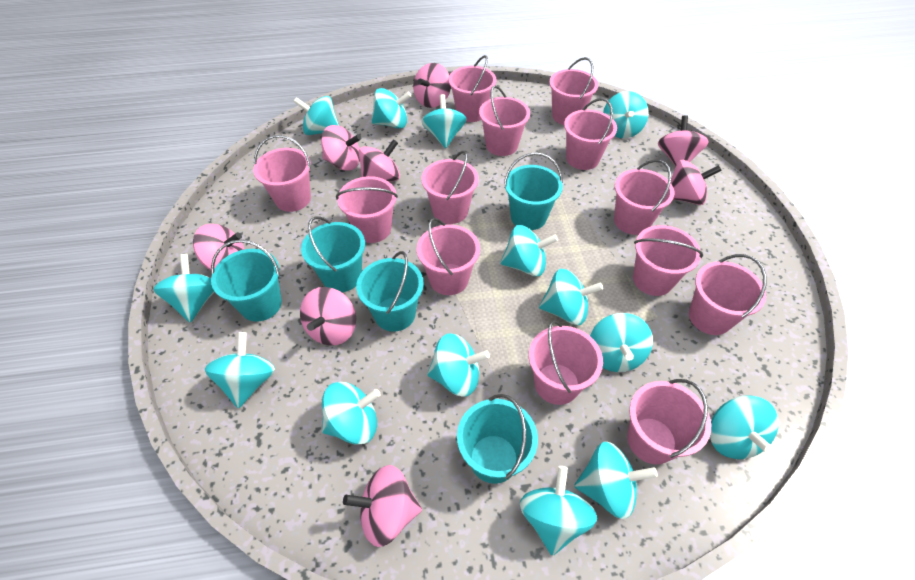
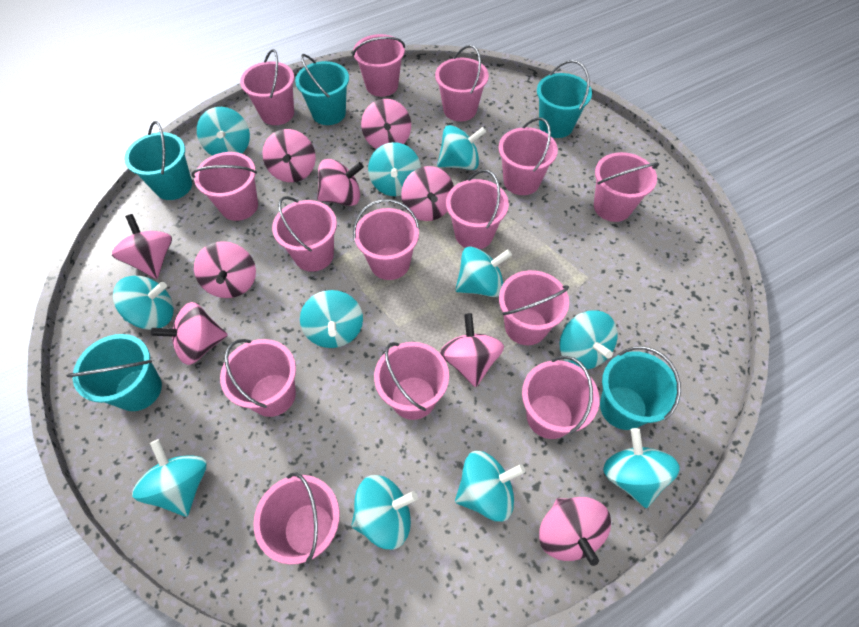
pink bucket: [253,135,311,212] [336,176,398,243] [417,218,480,295] [421,151,479,224] [449,55,497,122] [479,86,530,156] [529,320,603,405] [549,57,598,125] [564,98,617,170] [614,159,674,235] [627,379,711,464] [633,225,703,296] [689,254,767,335] = 13 -> [191,152,258,221] [220,339,296,417] [240,49,294,125] [253,472,340,565] [272,196,337,272] [353,34,405,97] [353,199,420,280] [374,342,449,420] [435,45,489,121] [446,170,509,249] [499,117,558,195] [499,270,569,345] [522,356,600,439] [594,152,659,222] = 14
pink spinning top: [193,224,245,270] [300,287,356,346] [321,125,361,171] [343,465,422,547] [359,139,400,182] [413,63,451,108] [658,115,709,167] [671,160,722,205] = 8 -> [112,214,172,279] [151,302,228,365] [194,241,256,298] [262,129,316,182] [317,159,364,206] [361,99,411,149] [401,166,454,221] [440,313,504,387] [539,497,611,566] = 9
turquoise spinning top: [153,254,215,323] [205,332,275,409] [293,96,339,135] [322,382,381,445] [371,88,411,129] [421,94,467,148] [427,333,490,397] [500,225,558,276] [520,466,597,556] [539,269,603,325] [574,441,658,519] [590,313,653,372] [603,91,649,138] [710,395,779,459] = 14 -> [113,276,174,330] [132,439,207,517] [197,107,250,156] [300,290,363,348] [351,475,418,550] [368,142,421,196] [437,125,486,170] [455,246,512,297] [455,451,525,522] [560,311,618,370] [603,428,680,508] = 11

